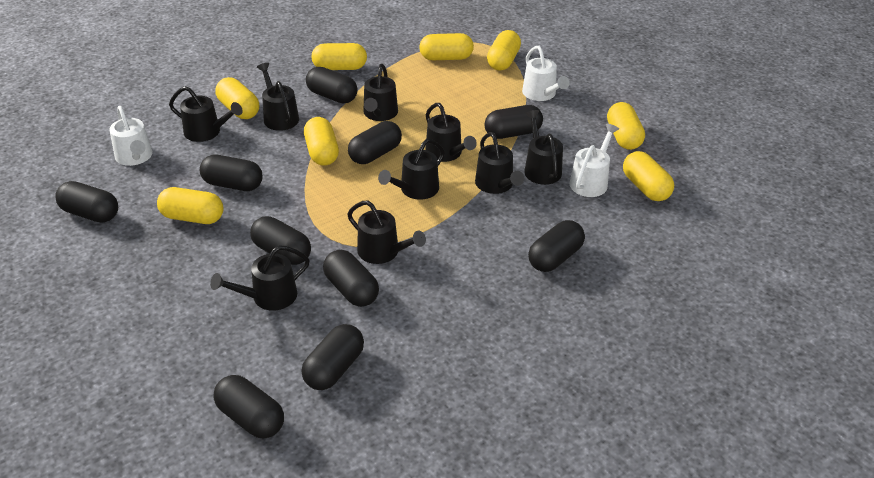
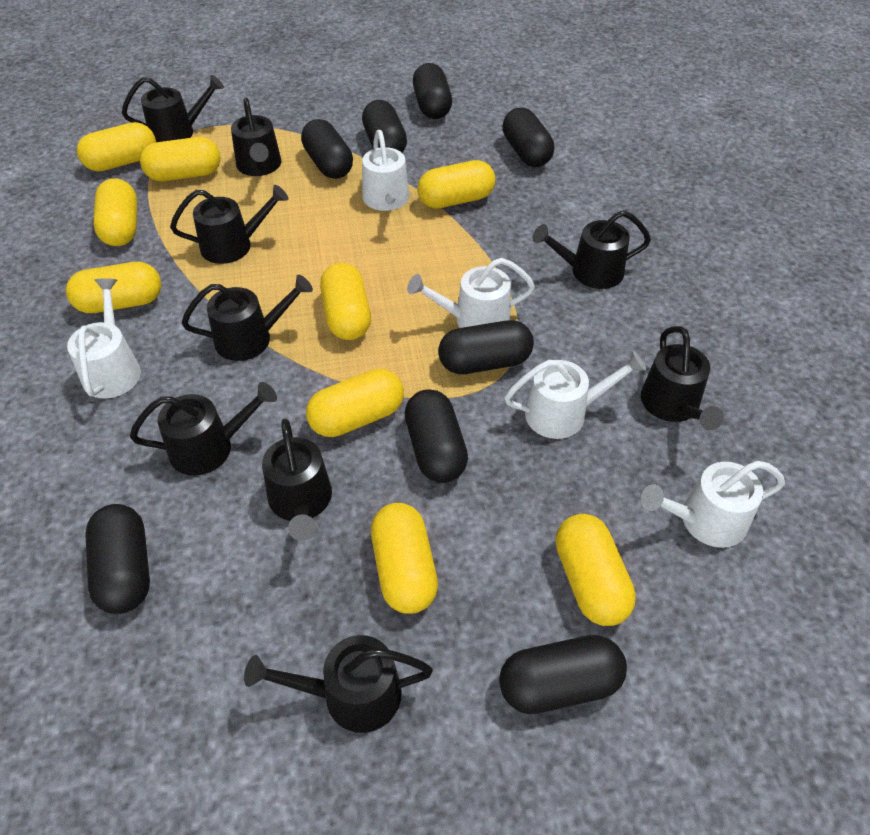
black capsule: [55,181,118,223] [200,155,263,191] [214,375,284,438] [250,216,311,265] [302,324,364,390] [306,67,358,103] [323,250,379,307] [348,121,402,164] [484,105,543,139] [528,220,585,272] = 10 -> [85,504,150,614] [301,119,353,179] [362,100,407,153] [405,389,468,483] [413,63,452,119] [438,320,534,374] [499,635,627,714] [503,108,554,167] = 8
white watering can: [109,106,153,166] [522,46,570,101] [569,124,619,197] = 3 -> [67,278,141,399] [362,130,409,211] [407,258,535,328] [504,351,647,439] [641,461,785,548] = 5
yellow capsule: [157,187,224,224] [215,77,259,119] [304,117,339,166] [312,43,367,70] [419,33,474,60] [487,30,521,71] [607,102,645,150] [623,151,674,201] = 8 -> [66,262,161,313] [77,122,156,171] [93,178,137,246] [140,137,221,181] [306,369,404,437] [320,263,371,340] [371,503,438,614] [417,160,495,209] [555,514,636,626] = 9

